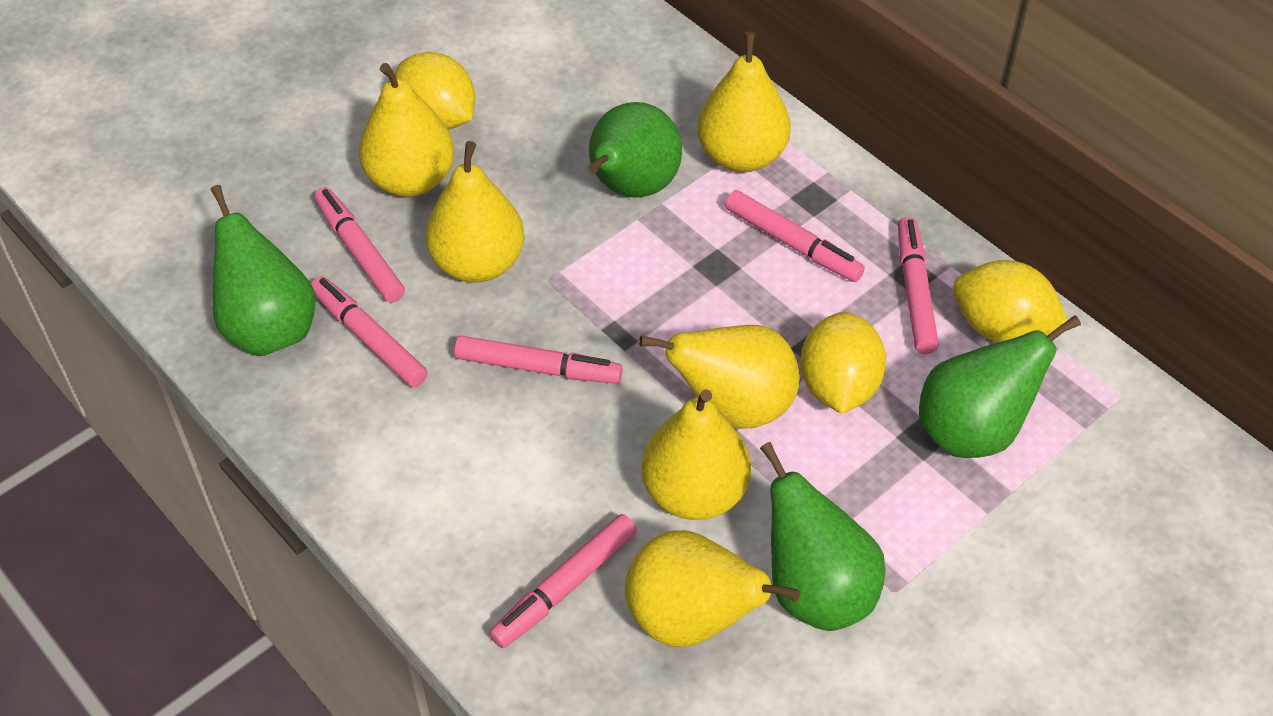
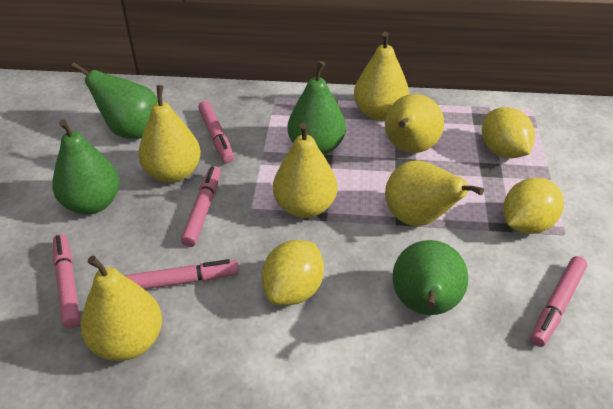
pink marker: [311,276,428,388] [314,187,405,303] [454,336,622,384] [489,514,637,648] [725,190,865,282] [898,217,939,354] = 6 -> [53,234,81,328] [124,259,239,289] [181,166,221,247] [198,101,234,163] [531,256,587,347] = 5

